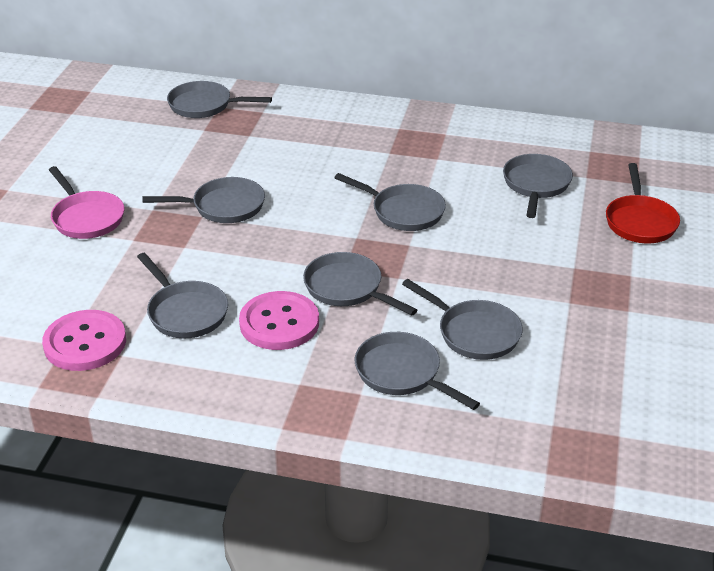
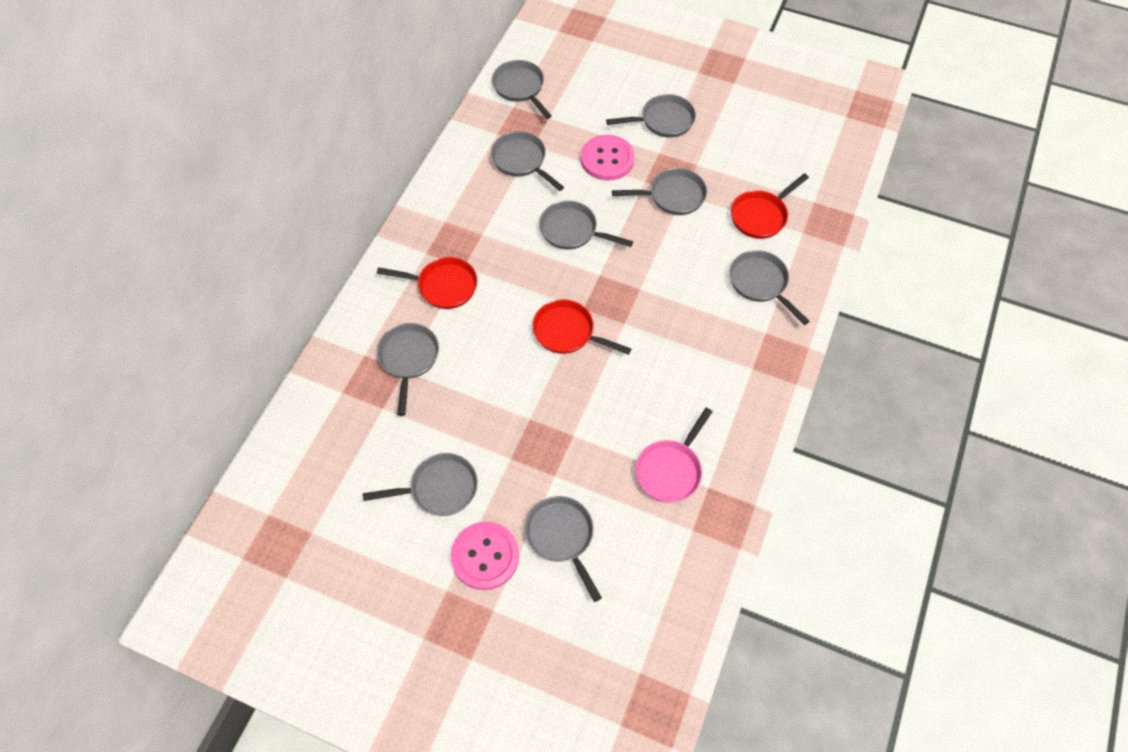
grey pan: [137,253,228,338] [143,177,265,223] [167,81,272,118] [303,252,417,316] [334,173,446,231] [355,332,480,410] [402,279,523,360] [503,154,573,218] = 8 -> [363,453,478,516] [377,323,439,416] [491,131,564,191] [492,60,551,119] [525,496,602,602] [539,201,633,250] [606,94,696,138] [612,168,707,215] [729,250,810,325] = 9
red pan: [606,163,680,243] = 1 -> [377,257,478,309] [532,299,631,355] [731,173,809,239] = 3

